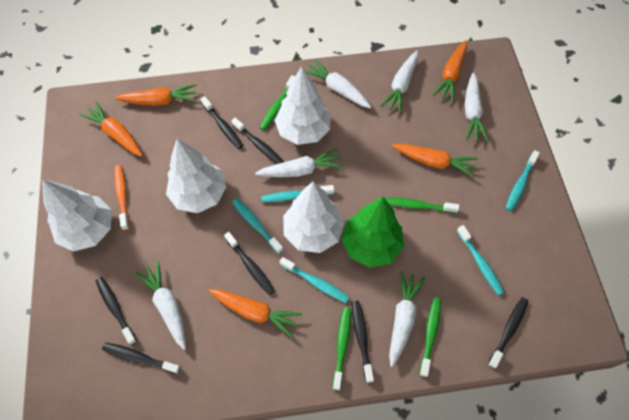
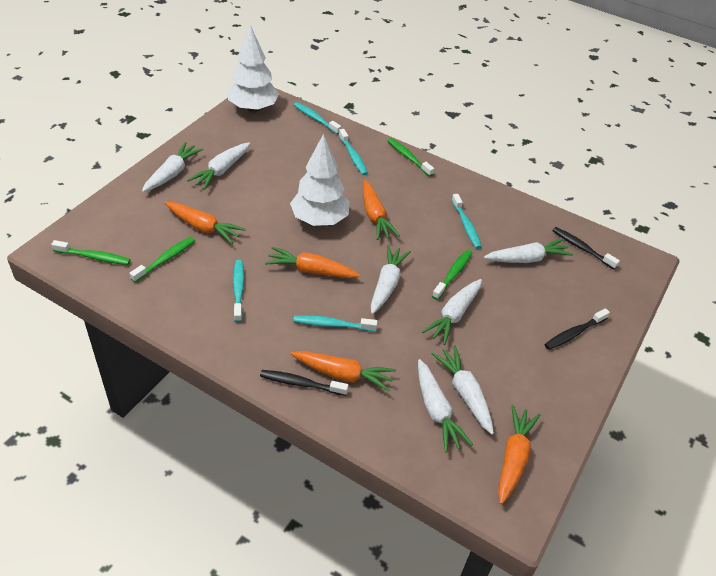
black toothbrush: [96,277,137,345] [102,343,181,374] [201,96,243,149] [224,232,275,295] [231,118,284,164] [352,301,374,383] [488,297,528,369] = 7 -> [260,370,348,396] [544,308,610,350] [552,227,620,269] = 3
green tree: [341,197,404,268] = 1 -> none = 0
orange toothbrush: [114,165,129,230] = 1 -> none = 0
white carrot: [135,261,186,350] [255,148,343,177] [305,59,371,108] [380,51,418,114] [389,271,425,367] [465,73,488,141] = 6 -> [142,142,204,192] [187,142,250,190] [371,245,411,314] [418,359,473,453] [422,279,482,345] [431,346,494,435] [484,239,573,263] = 7
white tree: [42,179,112,252] [166,139,226,213] [274,66,330,145] [283,182,345,253] = 4 -> [228,25,279,112] [290,134,350,226] = 2

